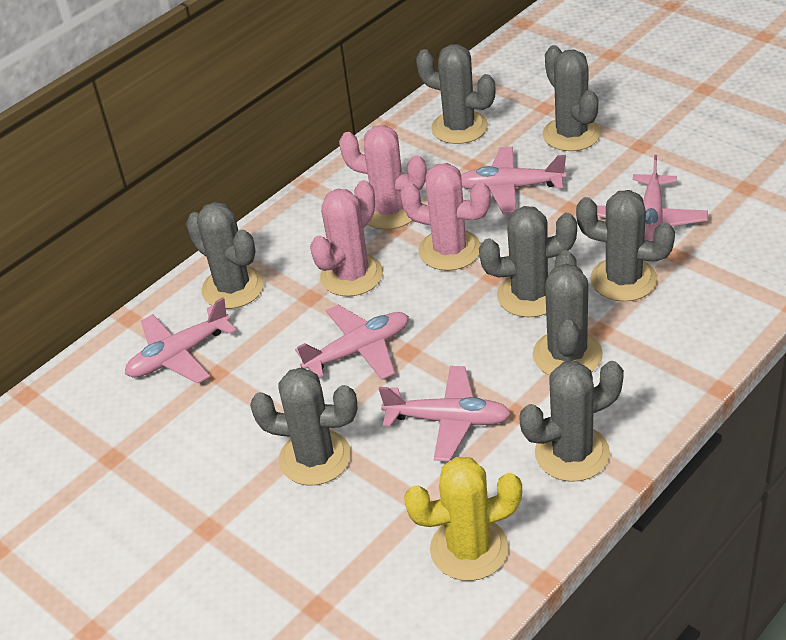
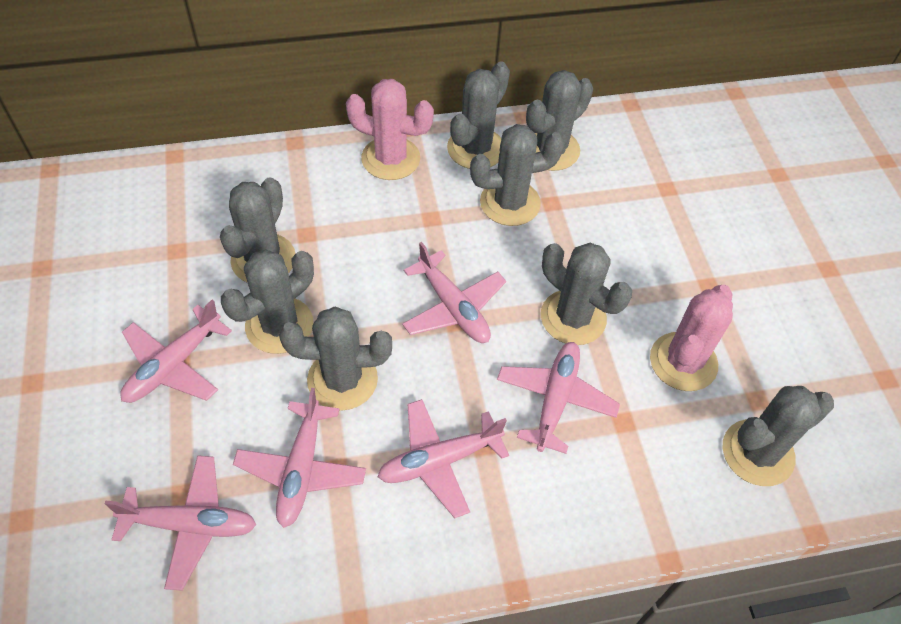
pink cactus: [310,180,383,297] [339,125,427,230] [400,163,491,271] = 3 -> [346,79,434,180] [650,285,733,391] = 2
pink plane: [125,297,236,383] [295,305,409,380] [379,366,511,461] [461,147,566,214] [597,155,708,241] = 5 -> [105,455,256,591] [120,300,232,403] [233,388,366,528] [378,399,509,518] [402,242,506,343] [497,342,620,454] = 6
yellow cactus: [404,457,522,581] = 1 -> none = 0

